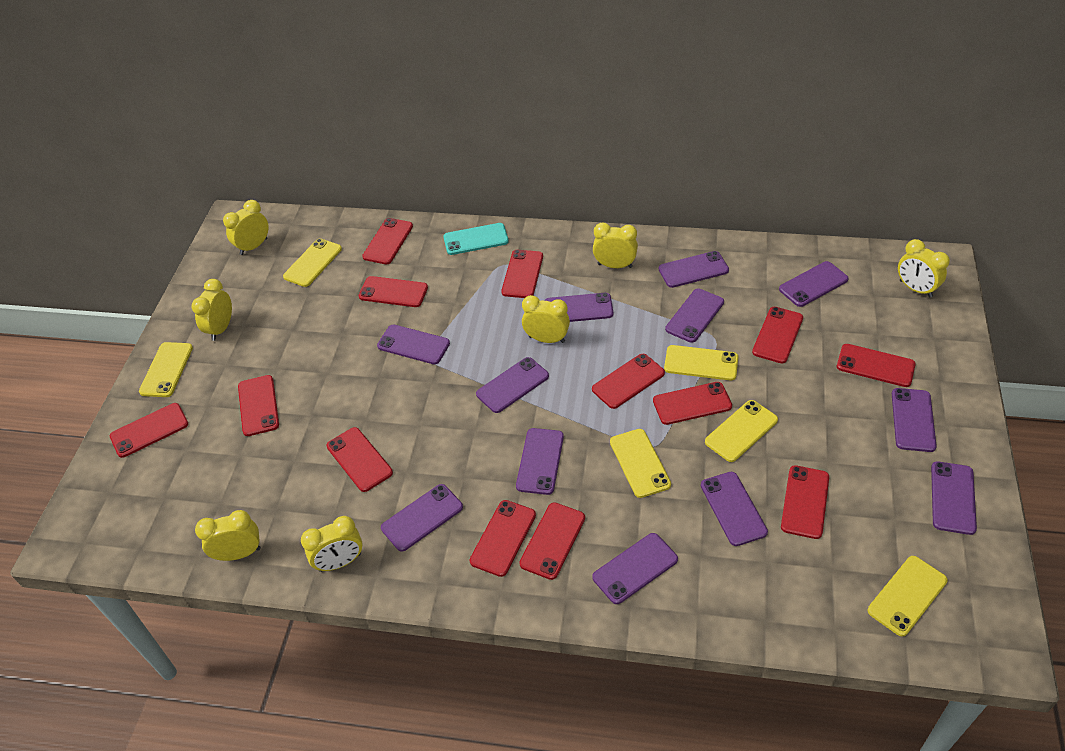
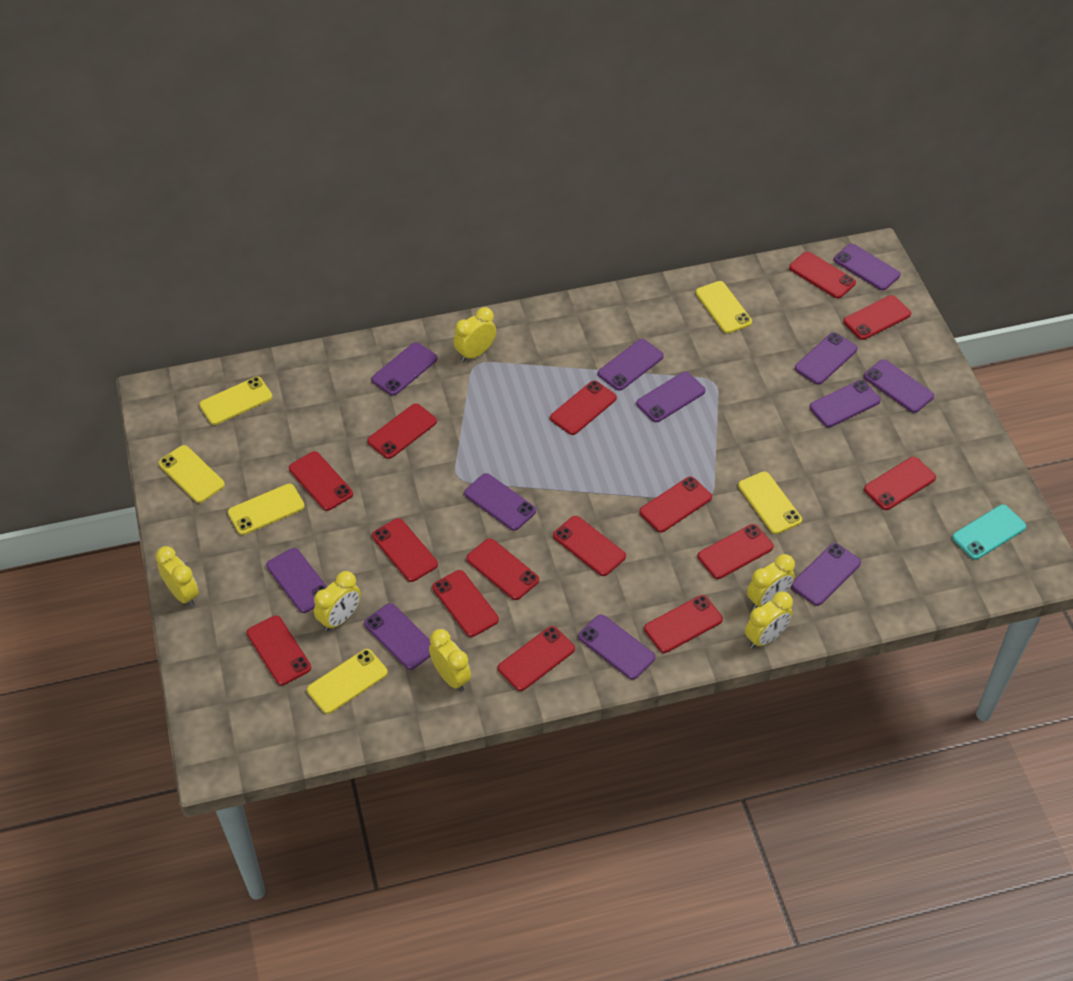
red phone: [110,403,188,458] [238,375,279,436] [327,427,393,492] [359,276,428,307] [362,218,413,264] [470,500,536,577] [501,250,543,298] [519,502,585,580] [592,354,665,409] [653,382,732,425] [752,307,803,363] [781,465,829,539] [837,344,916,387] = 13 -> [247,615,311,685] [289,451,353,511] [367,403,437,459] [372,518,438,582] [432,570,499,637] [466,538,539,600] [498,626,575,691] [550,381,617,435] [553,516,626,576] [639,476,712,533] [644,595,723,653] [698,524,774,579] [789,251,856,298] [843,295,911,340] [864,457,936,510] = 15
yellow clock: [192,279,232,341] [195,510,261,561] [223,200,269,255] [301,516,362,572] [522,295,570,343] [593,222,638,268] [898,239,950,298] = 7 -> [156,546,199,607] [314,571,361,631] [429,629,471,692] [453,307,496,362] [745,591,793,648] [747,554,795,609] = 6

